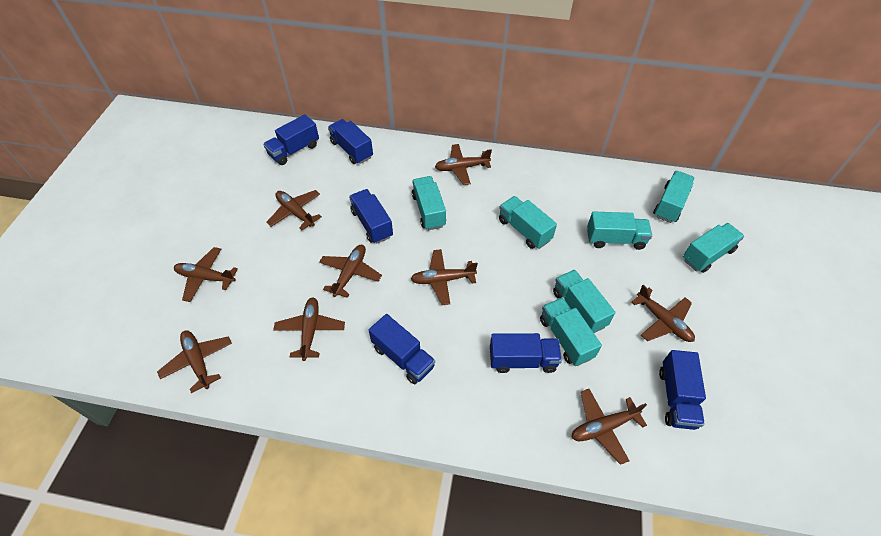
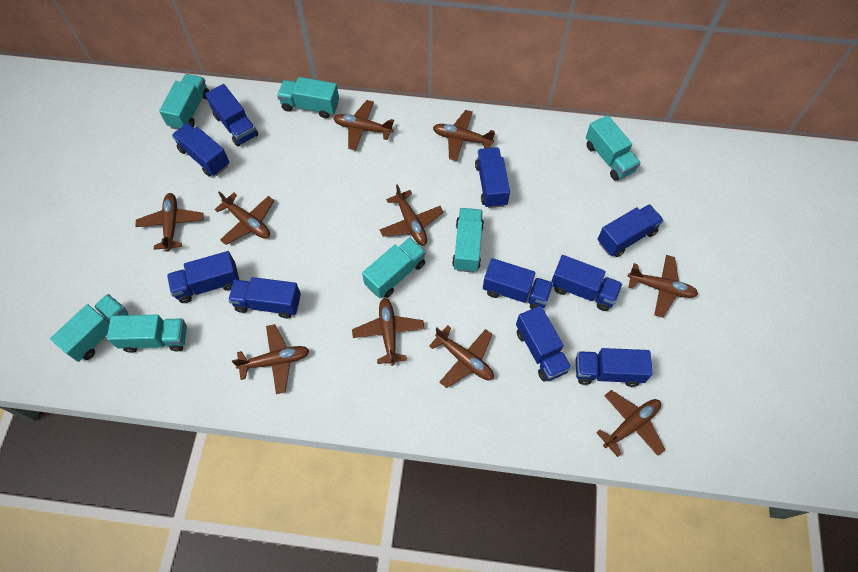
blue truck: [263,114,319,165] [328,119,373,164] [349,189,393,244] [369,314,435,384] [490,333,562,373] [659,350,706,430] = 6 -> [167,251,239,303] [172,123,230,177] [205,84,258,147] [228,277,301,318] [475,147,510,208] [483,258,553,309] [516,306,572,382] [551,255,622,311] [576,348,653,387] [598,204,664,257] = 10
brown plane: [157,330,232,393] [174,247,238,302] [266,190,322,230] [273,297,345,361] [319,245,382,298] [411,249,478,305] [435,144,492,185] [571,389,647,465] [631,285,695,342] = 9 -> [135,193,204,251] [214,191,274,245] [232,324,310,394] [333,100,394,150] [352,298,424,366] [380,184,444,246] [429,325,494,388] [433,110,495,161] [596,390,665,457] [628,255,698,318] = 10

